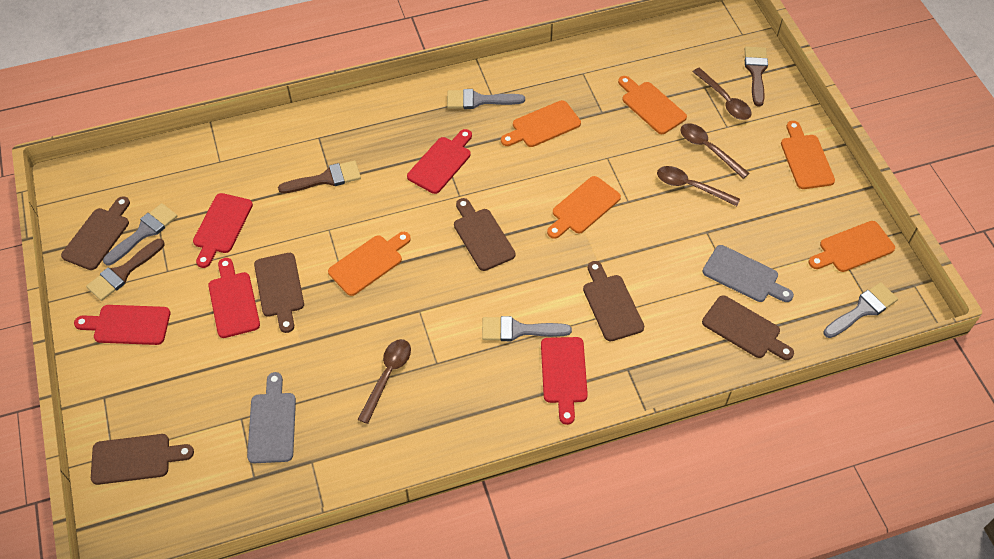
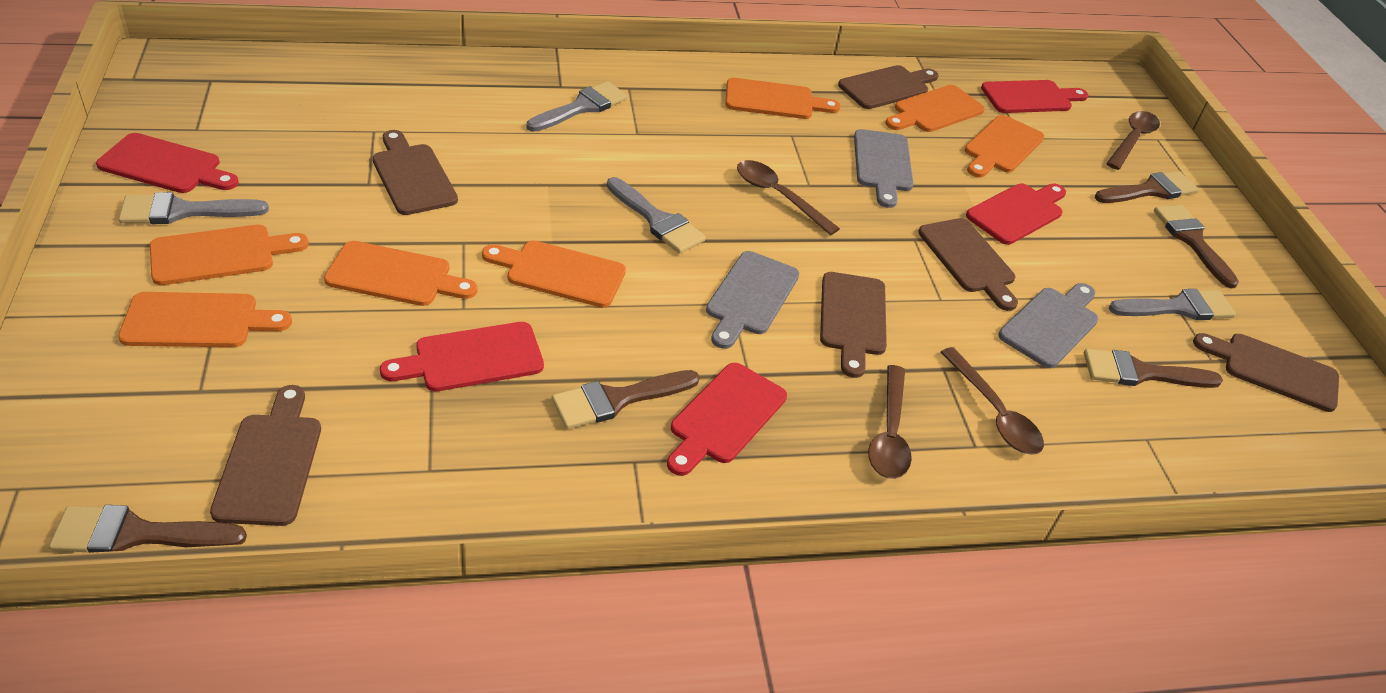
brown brush: [86,239,165,301] [278,161,361,193] [745,47,768,107] = 3 -> [49,505,247,553] [552,370,700,429] [1084,349,1223,388] [1095,171,1199,203] [1154,205,1239,289] = 5
grey cutting board: [247,372,296,463] [703,245,794,302] = 2 -> [706,251,799,349] [854,129,914,208] [998,283,1098,368] = 3
orange cutting board: [328,232,411,296] [501,100,581,147] [547,176,621,239] [618,76,687,134] [781,121,835,189] [809,221,895,272] = 6 -> [118,292,292,347] [150,225,309,285] [324,241,478,306] [482,240,626,308] [725,78,840,119] [885,85,985,132] [965,115,1044,178] = 7

